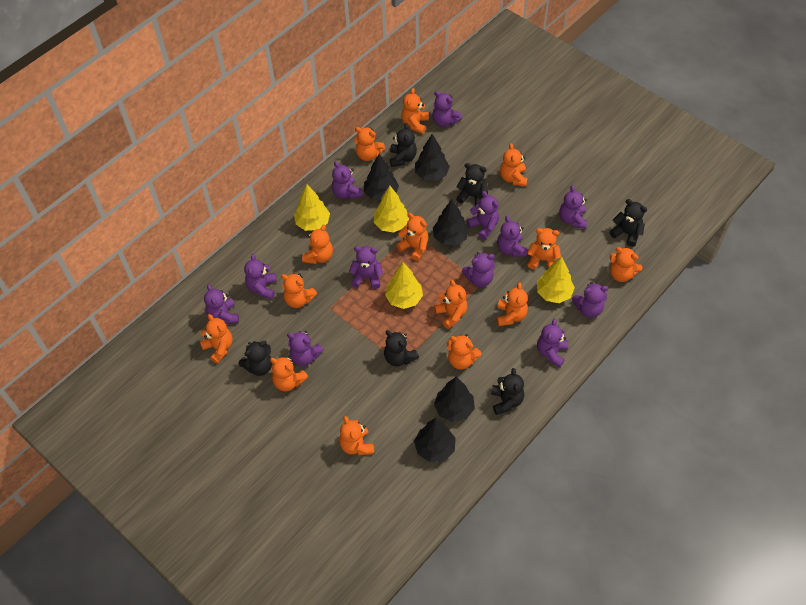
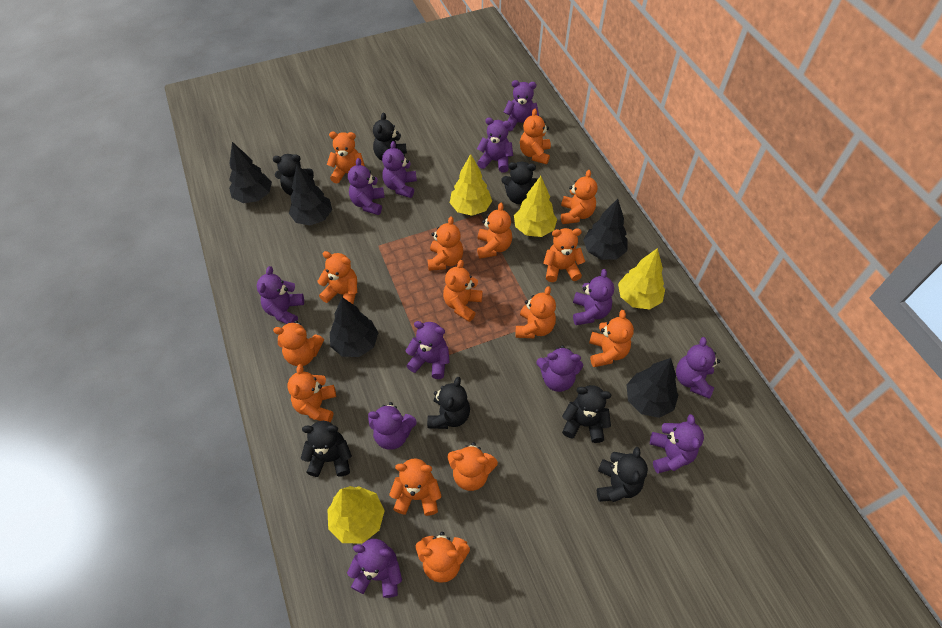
black teddy bear: [239,341,272,376] [384,330,419,366] [390,123,417,167] [456,163,488,205] [491,368,524,415] [610,199,647,247] = 6 -> [273,154,314,196] [301,421,352,477] [373,113,407,160] [427,377,470,429] [501,162,538,204] [562,385,611,443] [597,447,648,502] = 7
orange teddy bear: [200,314,233,364] [270,356,308,391] [281,273,317,308] [302,224,333,264] [339,416,374,455] [355,127,385,161] [396,213,429,261] [401,88,429,134] [434,280,468,329] [447,334,481,370] [497,282,528,326] [500,143,528,187] [527,228,561,269] [610,247,642,282] = 14 -> [273,321,324,366] [288,364,336,422] [317,251,357,304] [327,132,365,183] [389,458,441,516] [416,532,470,583] [428,216,463,271] [443,260,483,322] [447,442,498,491] [477,202,512,259] [516,286,556,338] [520,108,551,164] [543,228,585,282] [561,170,597,224] [589,310,634,367] = 15

